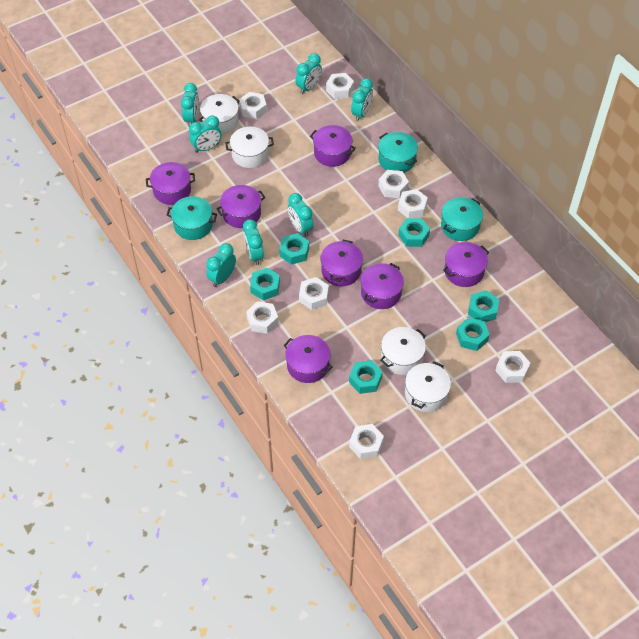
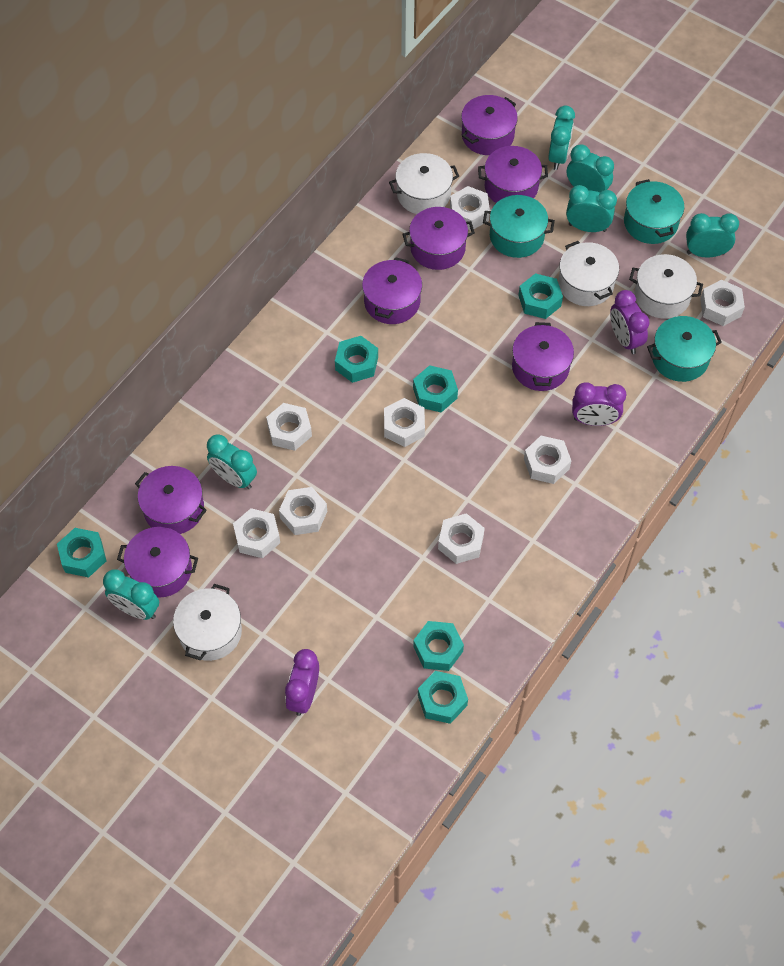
purple clock: none = 0 -> [285,649,319,716] [572,382,627,426] [610,290,650,354] = 3
turquoise clock: [181,83,199,126] [189,115,221,153] [206,243,236,287] [243,219,264,265] [288,193,314,237] [296,53,322,94] [351,78,373,121] = 7 -> [103,569,159,620] [207,434,257,489] [548,106,575,170] [566,185,617,232] [567,144,614,192] [686,213,739,258] = 6

